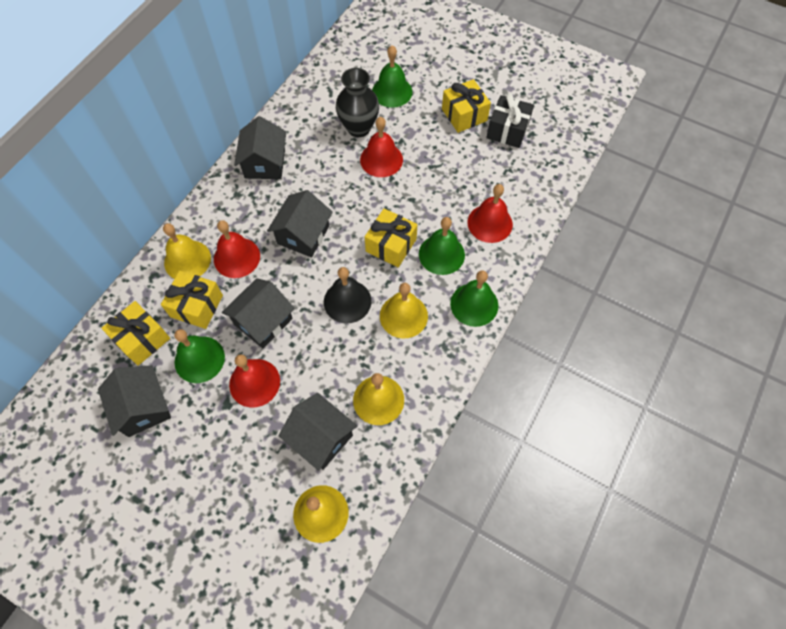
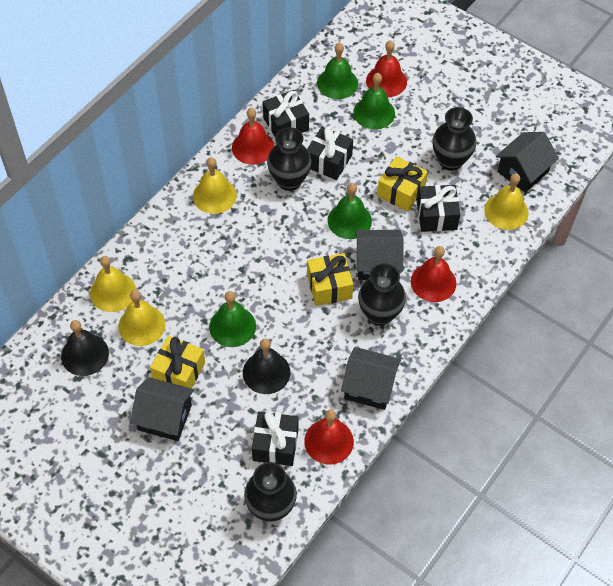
black bell: [324,267,371,323] = 1 -> [61,320,109,376] [243,339,290,394] = 2
black gift: [487,94,534,148] = 1 -> [252,411,299,466] [263,90,309,137] [307,126,353,180] [417,185,461,232] = 4
black house: [98,365,171,437] [222,278,295,349] [234,116,286,179] [267,190,333,257] [278,393,357,471] = 5 -> [130,377,194,441] [341,347,401,410] [355,230,404,280] [496,132,559,193] = 4
black vase: [336,68,379,137] = 1 -> [244,462,297,522] [267,127,312,191] [358,263,406,326] [432,107,476,171] = 4
yellow gift: [101,301,170,366] [161,271,223,329] [365,208,417,267] [442,79,491,133] = 4 -> [150,335,205,388] [307,253,353,306] [377,156,428,211] = 3

